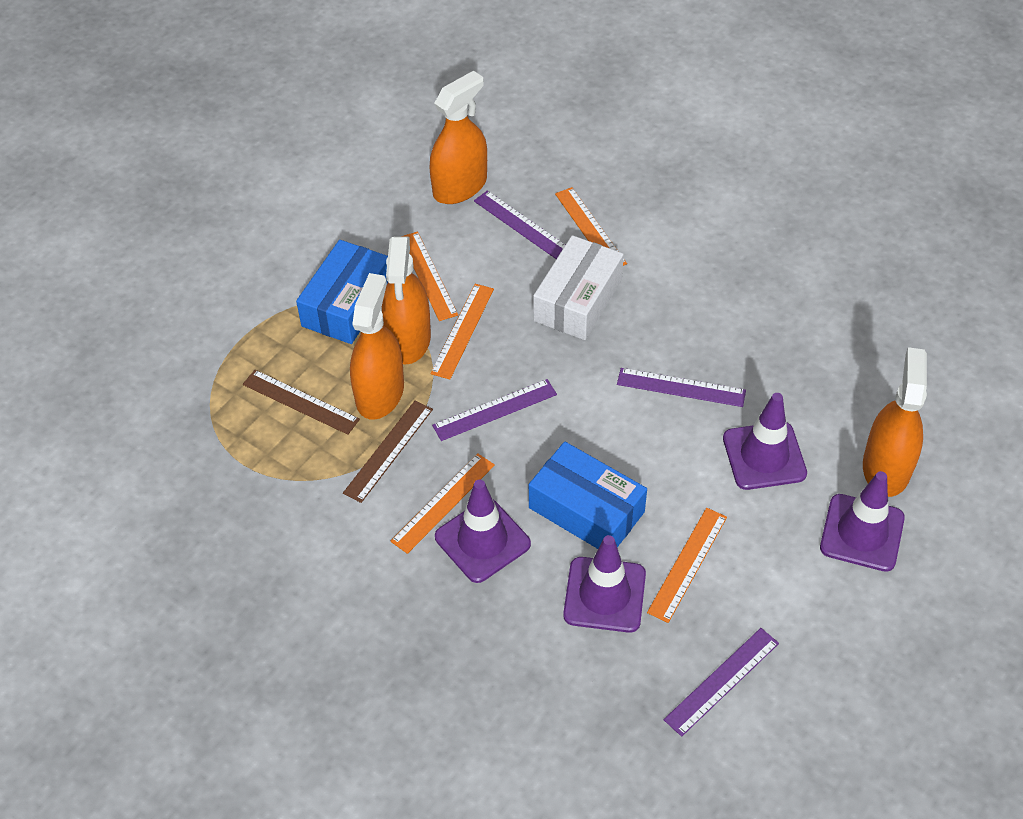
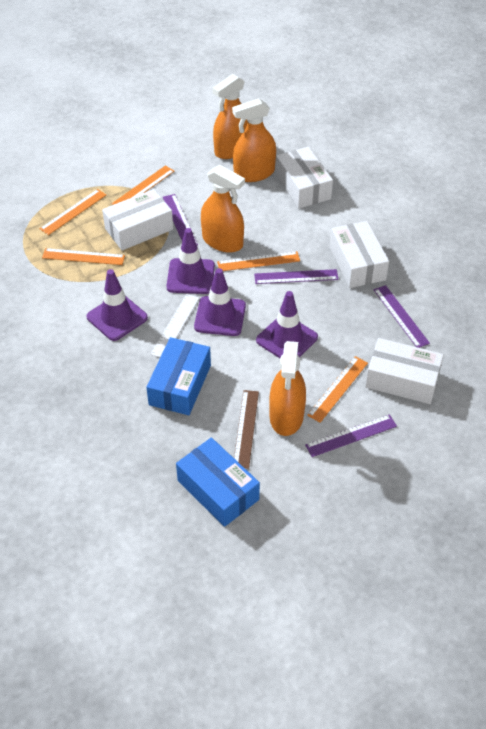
brown ruler: [243,370,360,435] [343,401,433,503] = 2 -> [234,390,259,469] = 1
white box: [533,235,624,340] = 1 -> [102,189,173,251] [276,146,333,208] [330,221,389,288] [365,338,444,404] = 4
white ruler: none = 0 -> [151,294,199,358] = 1

